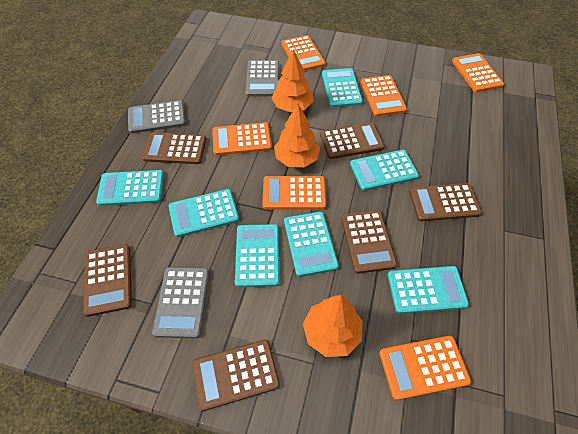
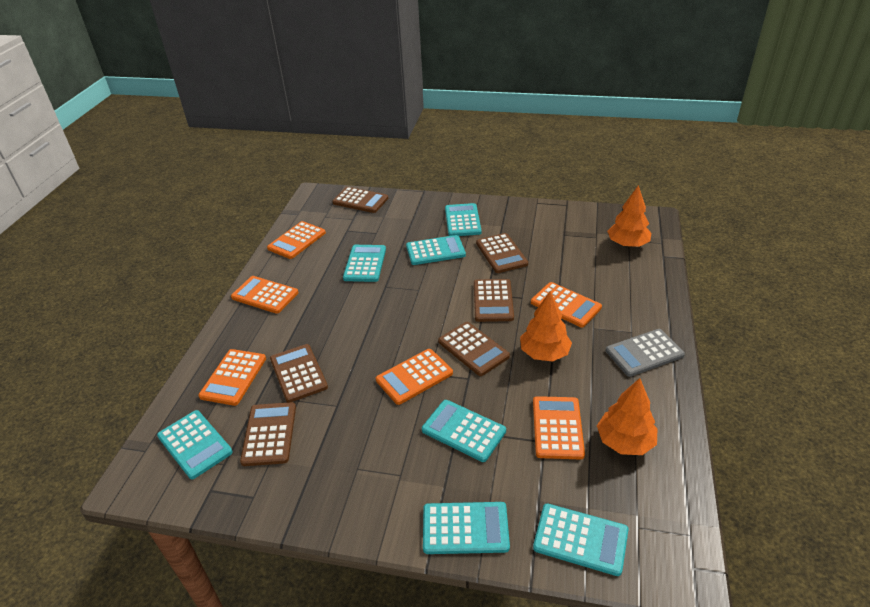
grey calculator: [128,100,186,133] [152,267,209,338] [246,60,279,96] = 3 -> [606,329,685,377] = 1

